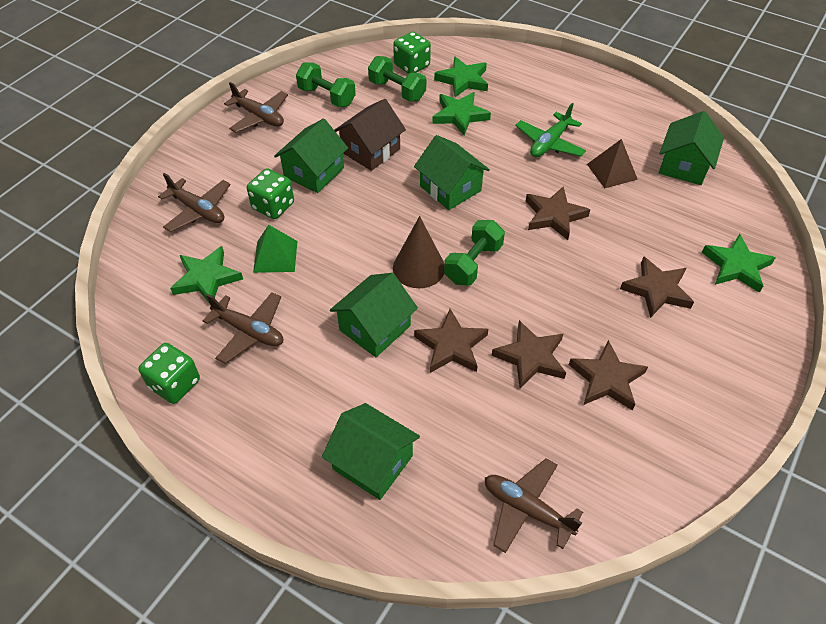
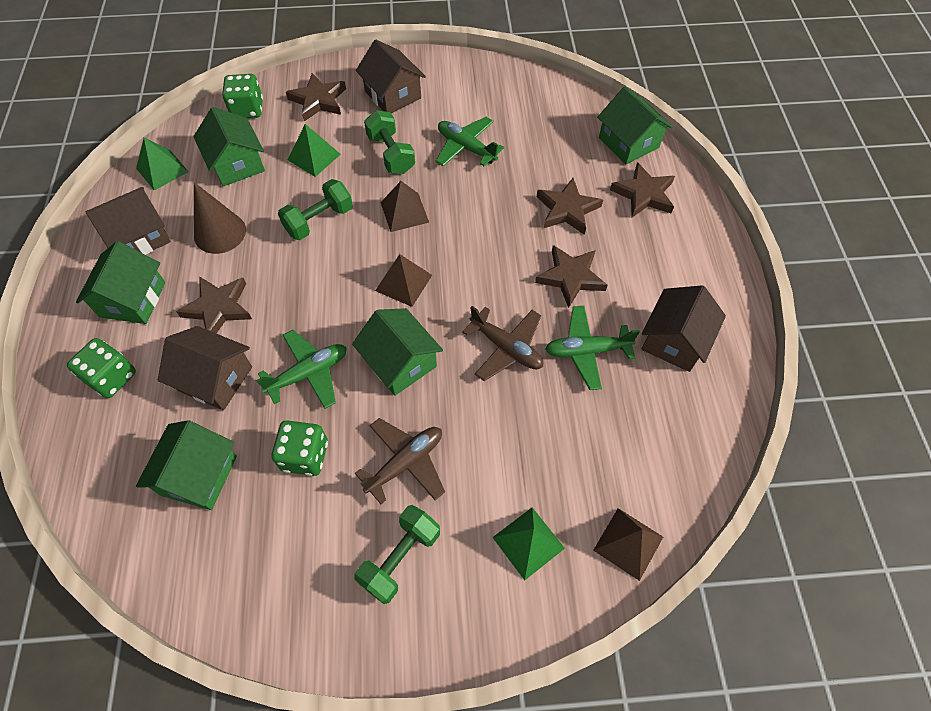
brown house: [334,99,406,171] = 1 -> [86,187,171,255] [158,326,252,410] [356,40,426,113] [641,285,726,372] = 4
brown plane: [158,173,230,232] [203,292,283,364] [224,82,288,133] [485,458,583,553] = 4 -> [355,418,445,504] [462,306,543,381] = 2
brown pyramid: [587,139,638,188] = 1 -> [375,254,432,307] [381,181,429,232] [593,508,663,581] = 3
green plane: [516,103,586,157] = 1 -> [256,330,347,409] [436,117,504,166] [545,306,640,390] = 3
green pyramid: [253,225,297,273] = 1 -> [136,137,189,191] [288,124,341,177] [492,507,565,580] = 3
green star: [170,246,243,304] [432,92,491,135] [434,56,488,97] [702,234,776,293] = 4 -> none = 0

